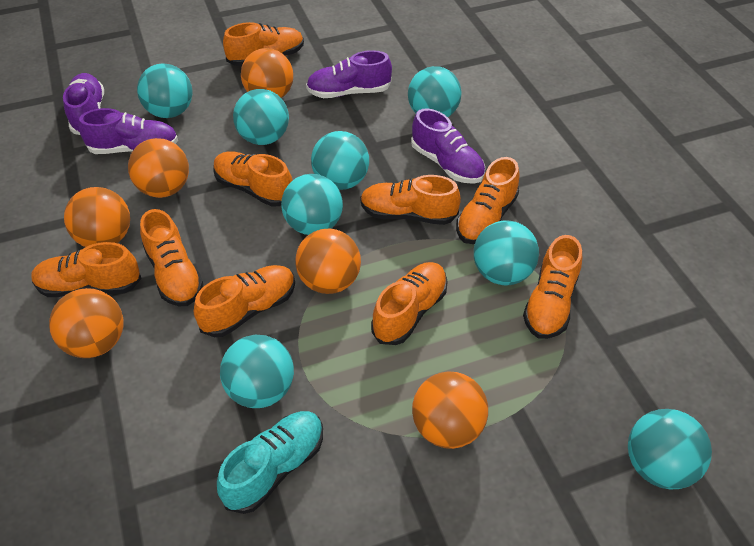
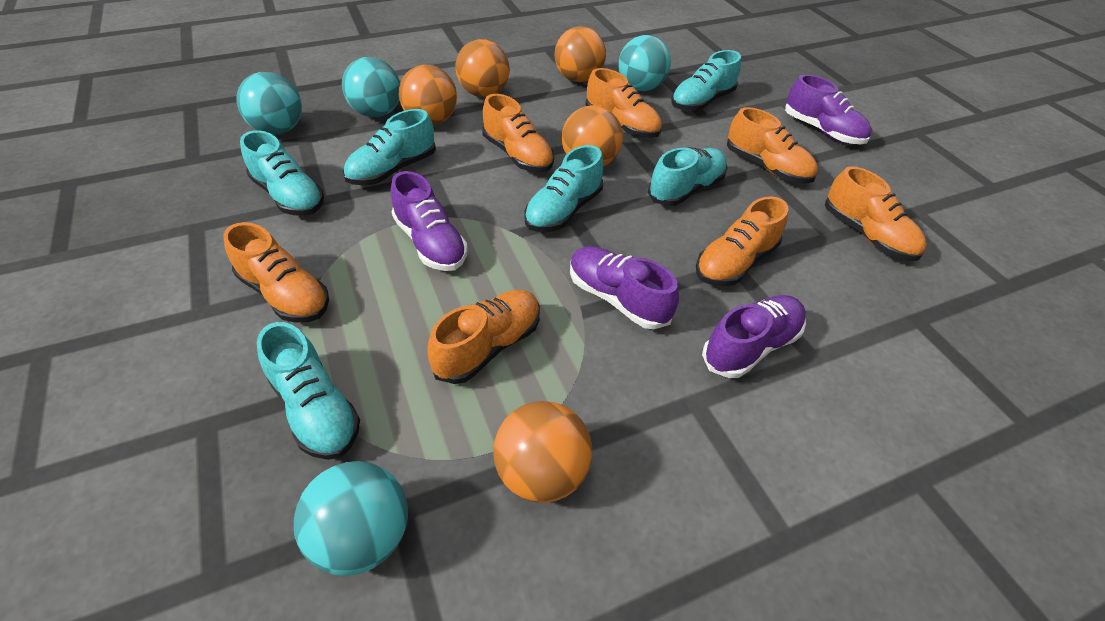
orange ball: [49,288,124,358] [64,187,130,247] [128,138,189,198] [241,48,293,98] [295,229,361,294] [412,372,488,449] = 6 -> [399,65,457,125] [456,39,510,97] [493,401,592,503] [554,26,606,82] [562,105,623,167] = 5
orange shoe: [31,242,142,297] [140,209,203,306] [194,265,295,337] [213,151,292,206] [223,22,304,66] [360,175,461,225] [371,262,448,345] [456,157,520,244] [523,235,582,339] = 9 -> [224,222,329,322] [427,290,540,384] [482,94,554,172] [585,68,662,138] [696,196,788,286] [727,107,818,183] [825,166,927,261] = 7
turquoise ball: [137,63,192,118] [220,335,294,408] [233,89,289,145] [281,174,343,235] [311,131,369,190] [408,66,462,117] [474,220,539,285] [628,409,712,489] = 8 -> [236,72,302,135] [294,461,408,576] [342,57,400,117] [618,35,671,91] = 4
turquoise shoe: [217,411,323,514] = 1 -> [240,130,324,216] [257,322,360,460] [343,109,436,185] [524,145,603,232] [648,147,727,206] [671,50,741,111] = 6

